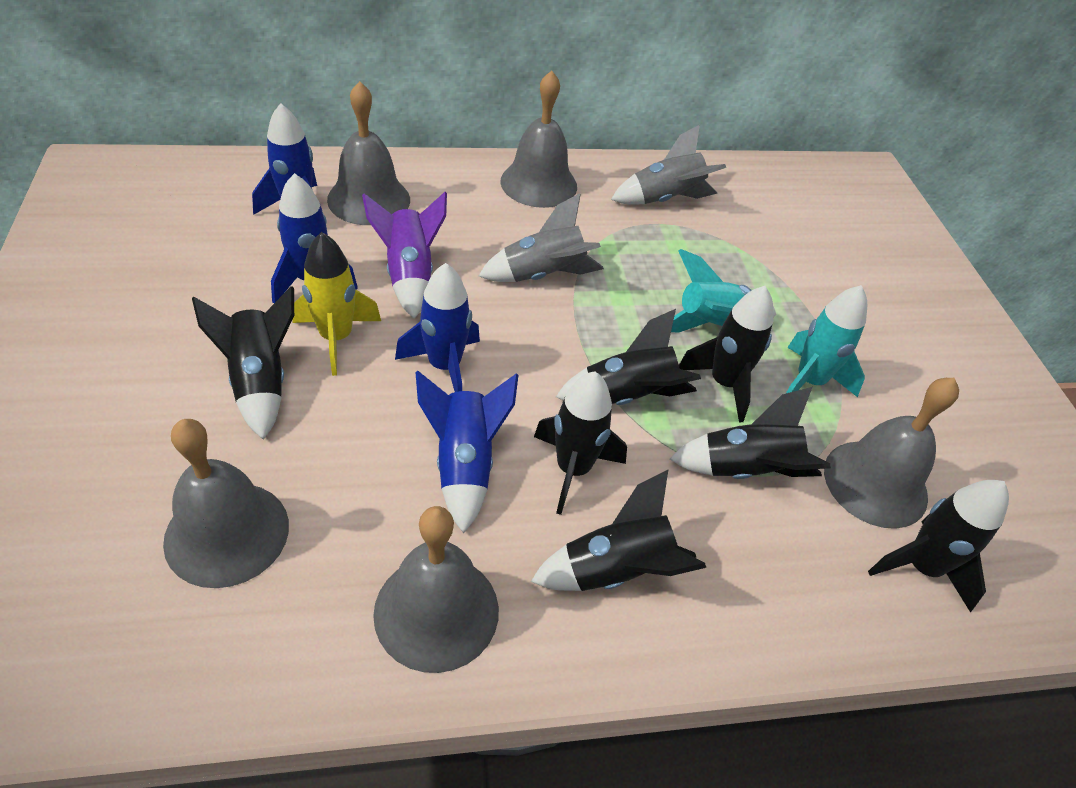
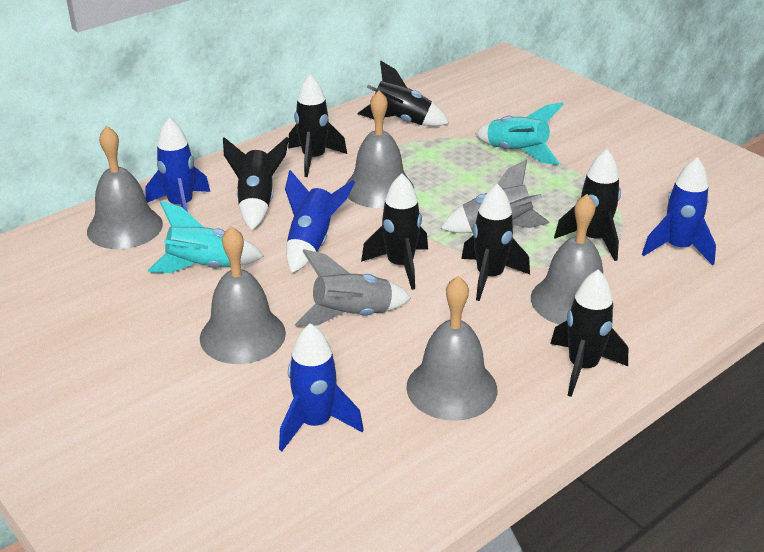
purple rocket: [362,192,447,319] = 1 -> none = 0
yellow rocket: [292,232,381,376] = 1 -> none = 0

